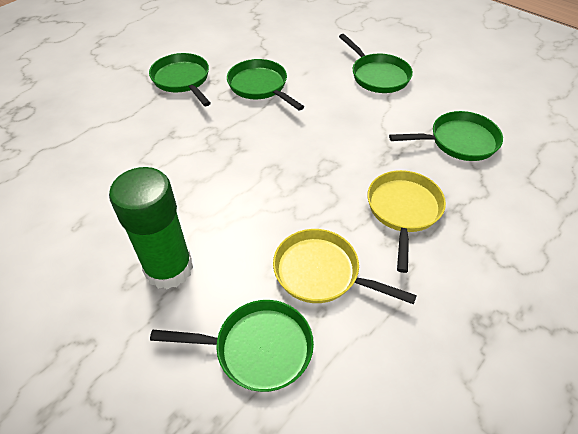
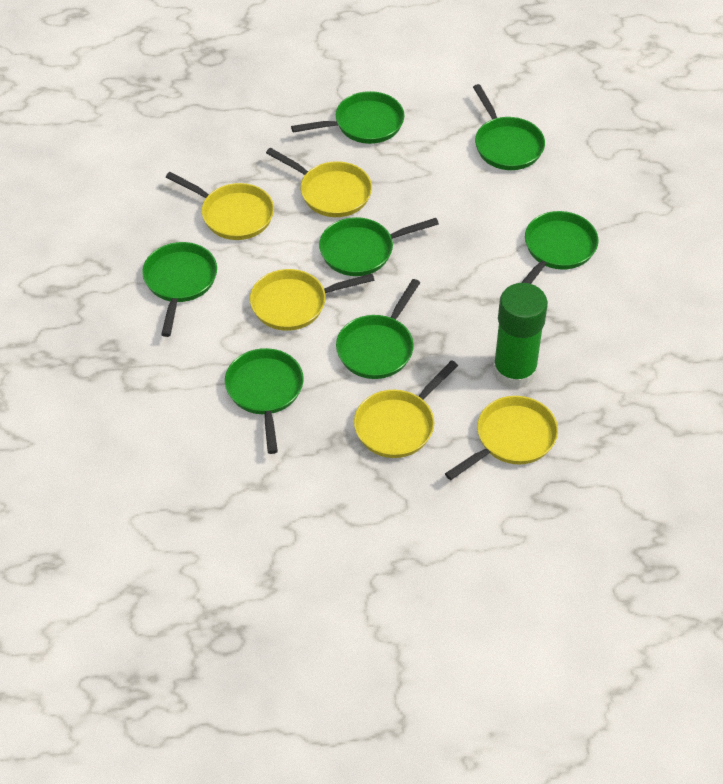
green pan: [149,53,211,106] [150,300,314,392] [227,59,304,111] [339,34,413,93] [389,111,503,161] = 5 -> [142,242,217,337] [225,348,304,454] [291,91,404,144] [319,217,439,276] [336,279,420,379] [473,84,545,170] [521,211,599,284] = 7
yellow pan: [273,229,417,304] [368,170,446,273] = 2 -> [166,172,274,240] [250,269,375,331] [266,148,372,217] [354,360,458,458] [445,396,558,480] = 5

